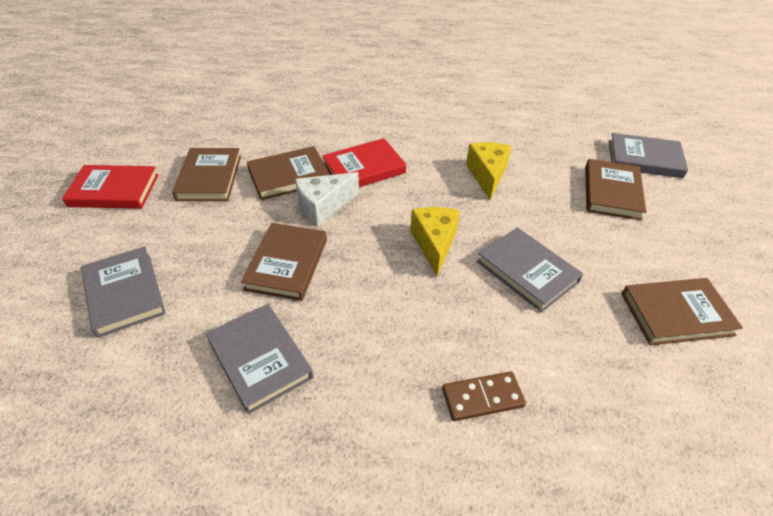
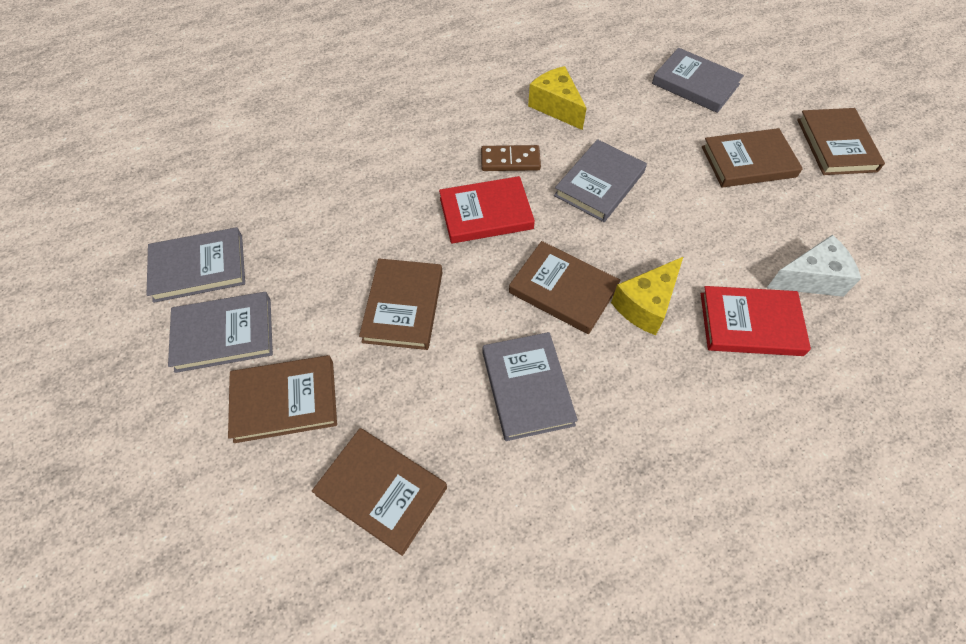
brown book: [172,148,241,201] [241,223,327,301] [247,146,330,200] [585,159,646,221] [622,278,743,345] = 5 -> [228,355,337,443] [312,428,447,556] [359,258,442,350] [509,241,621,334] [702,128,803,187] [797,108,885,175] = 6
grey book: [81,246,166,338] [206,304,314,415] [477,227,583,313] [609,133,688,178] = 4 -> [146,227,245,303] [168,292,273,373] [483,332,578,441] [554,139,647,222] [652,48,744,113] = 5

